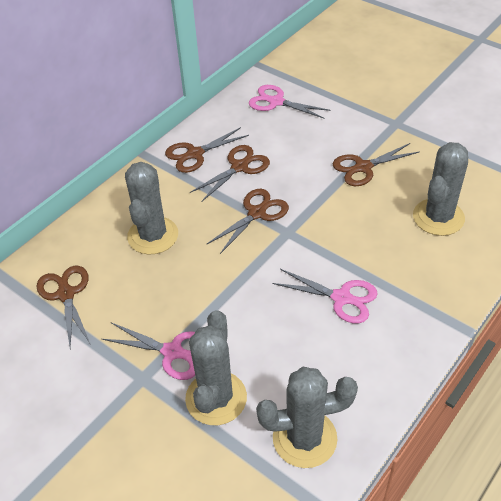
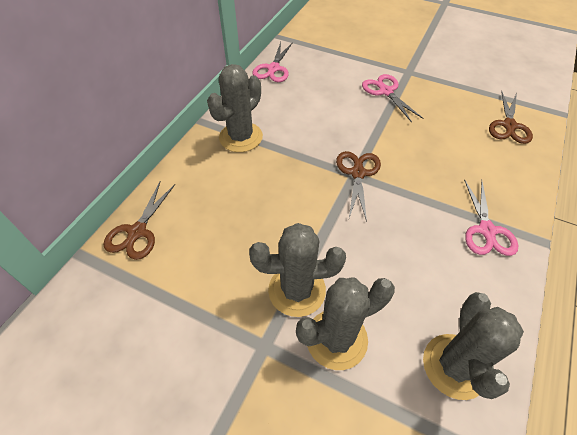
brown scissors: [37,266,91,348] [165,127,249,173] [190,145,270,201] [207,189,289,254] [333,143,419,186] = 5 -> [103,181,175,260] [336,151,381,222] [489,91,533,144] = 3

